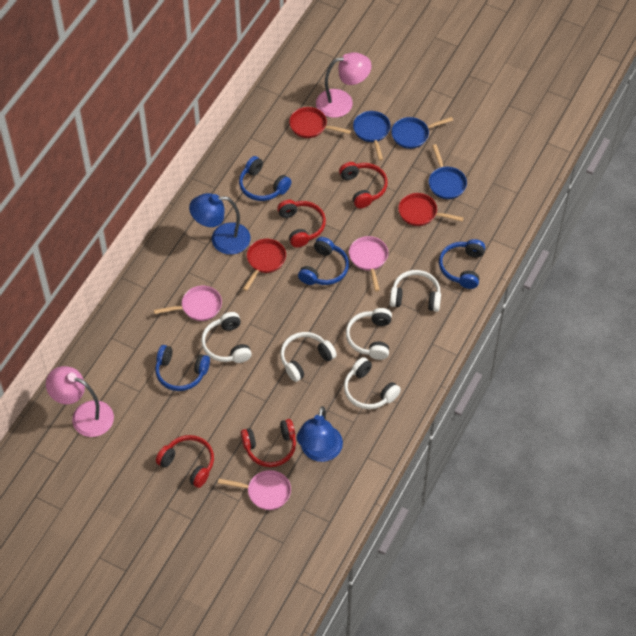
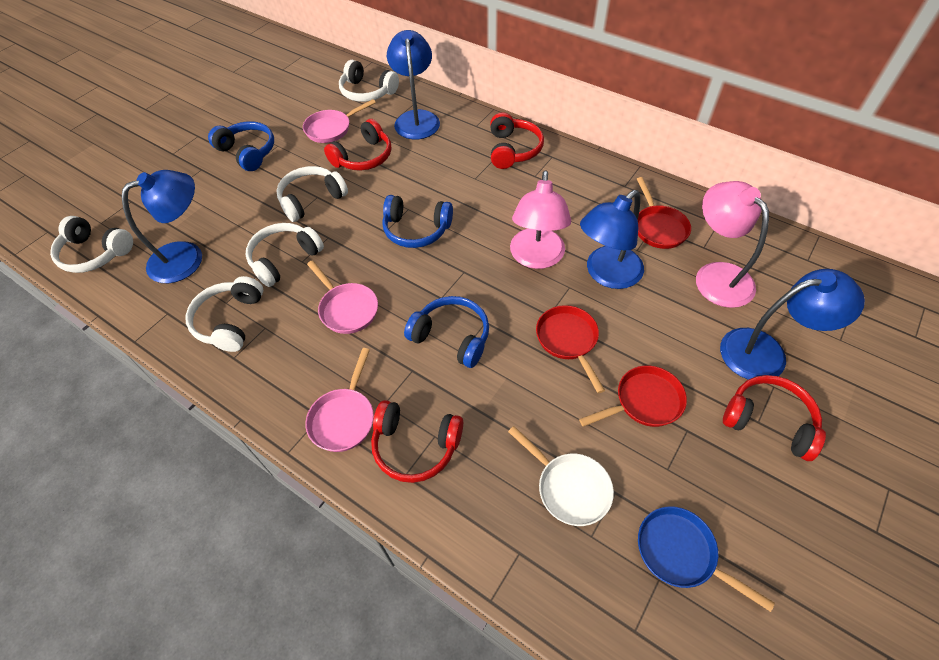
blue headphones: [155,345,210,391] [239,156,292,201] [298,237,349,285] [439,239,485,289] = 4 -> [208,121,274,171] [382,195,453,248] [404,296,489,368] = 3
blue lamp: [189,193,251,255] [296,406,343,462] = 2 -> [122,170,202,283] [387,30,440,139] [580,190,644,289] [720,269,865,380] = 4
blue pan: [353,111,391,161] [391,117,453,149] [429,144,467,199] = 3 -> [638,506,775,612] = 1
white pan: none = 0 -> [508,426,614,526] = 1

